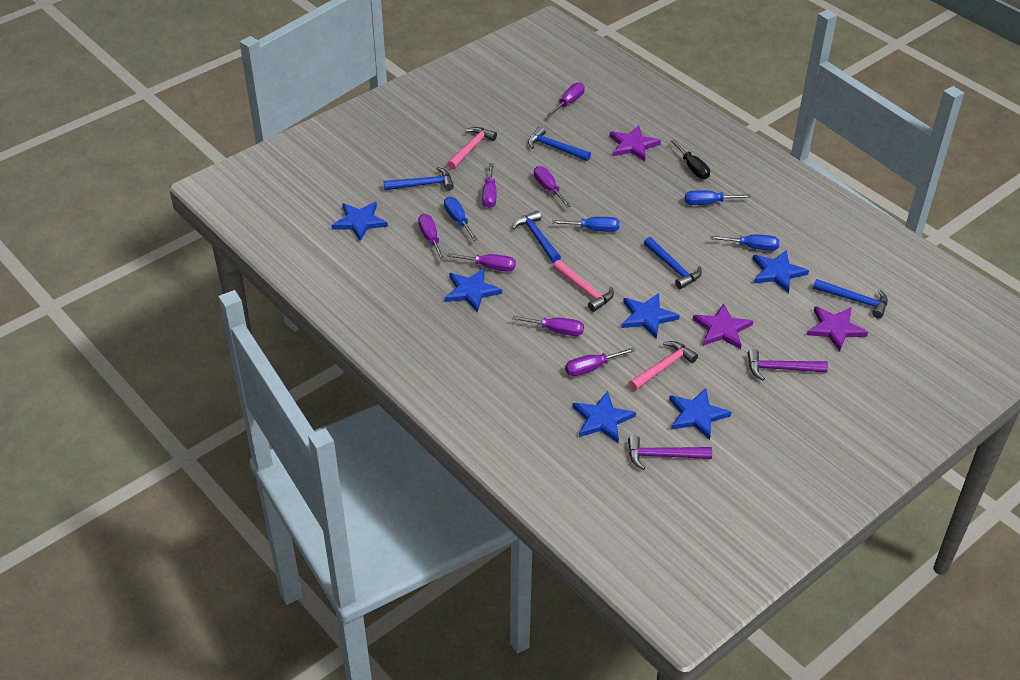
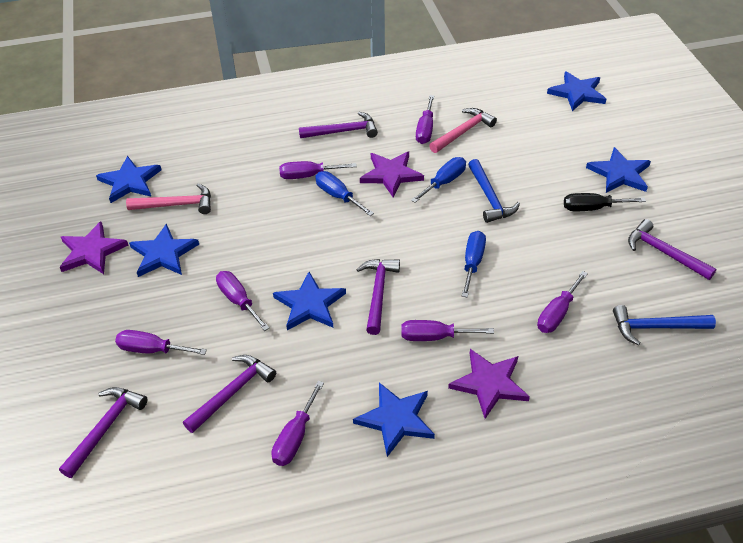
blue hammer: [384,167,454,191] [512,211,561,263] [528,126,591,161] [644,237,702,289] [813,279,888,318] = 5 -> [468,159,520,223] [613,305,716,345] = 2
blue screwdriver: [444,197,478,241] [552,217,619,232] [685,190,751,205] [710,235,780,251] = 4 -> [315,171,374,216] [411,157,466,203] [462,231,486,297] = 3
pink hammer: [447,127,497,169] [553,260,614,312] [629,341,698,391] = 3 -> [126,184,211,214] [429,108,497,153] = 2
purple hammer: [628,435,712,470] [747,349,828,380] = 2 -> [59,387,148,478] [183,355,276,433] [299,112,378,138] [356,259,400,335] [628,219,716,280] = 5

